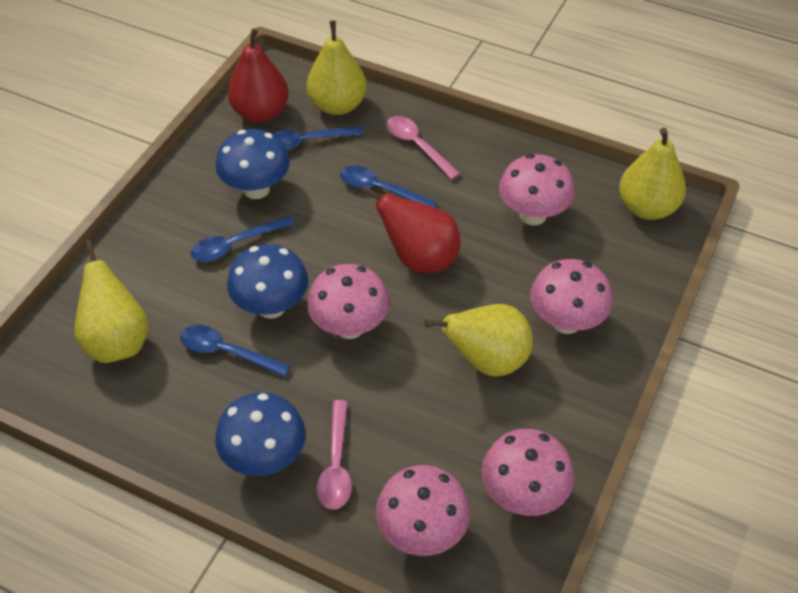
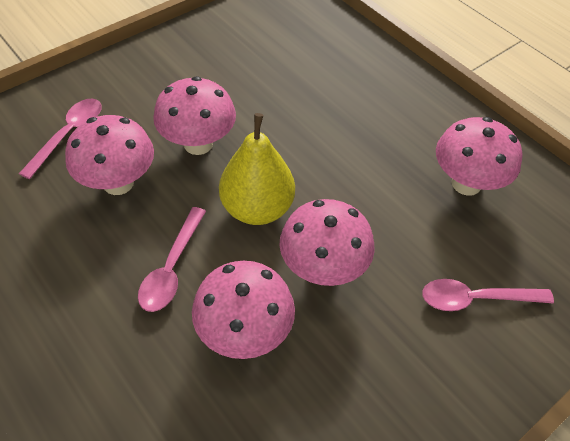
blue mushroom: [215,129,290,199] [215,392,306,476] [227,244,308,319] = 3 -> none = 0
blue spoon: [180,325,291,377] [191,216,294,262] [272,126,364,150] [340,166,438,208] = 4 -> none = 0
pink spoon: [316,400,352,510] [387,116,460,180] = 2 -> [19,99,102,179] [138,207,206,312] [422,279,554,311] = 3
red pear: [228,28,289,123] [360,185,461,273] = 2 -> none = 0
yellow pear: [74,239,149,363] [307,21,367,115] [424,304,533,377] [619,128,686,220] = 4 -> [219,113,295,225] = 1

